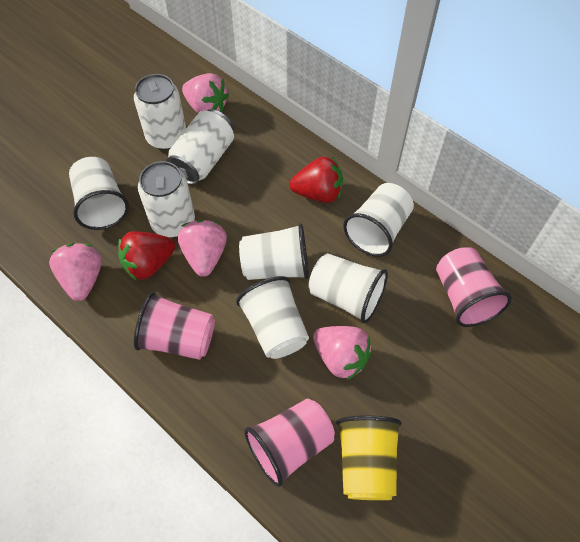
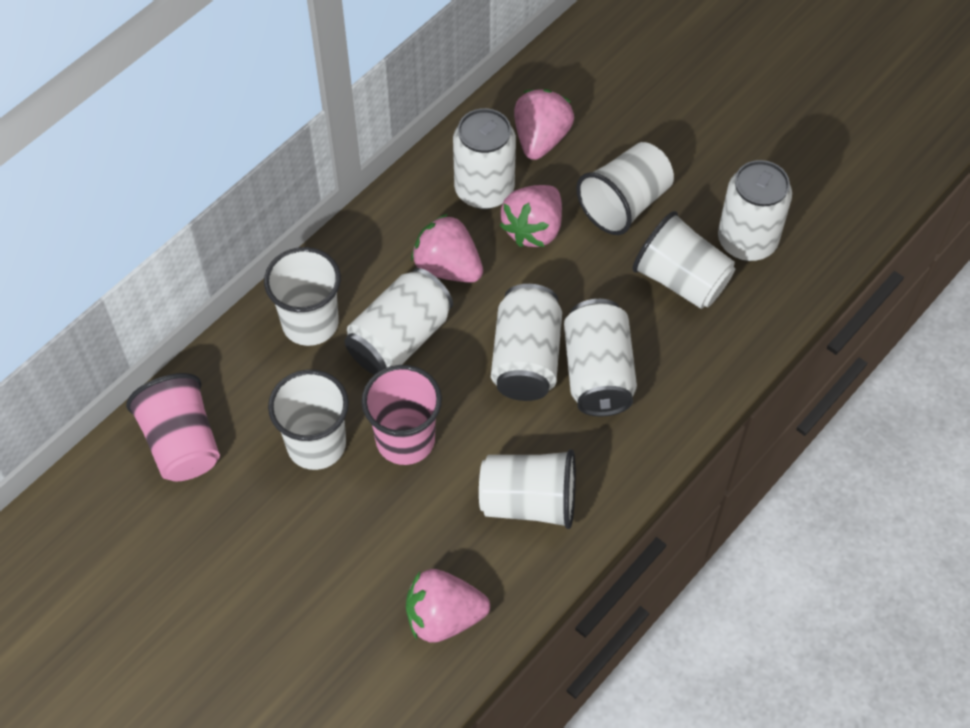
pink cup: [134,292,215,360] [244,399,335,487] [436,247,512,327] = 3 -> [126,373,220,481] [362,365,442,465] = 2
red strawberry: [118,231,175,281] [290,157,343,203] = 2 -> none = 0
white can: [134,74,186,150] [138,161,195,237] [166,109,234,185] = 3 -> [345,268,453,375] [453,108,516,209] [491,284,562,401] [564,299,637,417] [718,160,792,261] = 5
yellow cup: [336,415,402,500] = 1 -> none = 0

